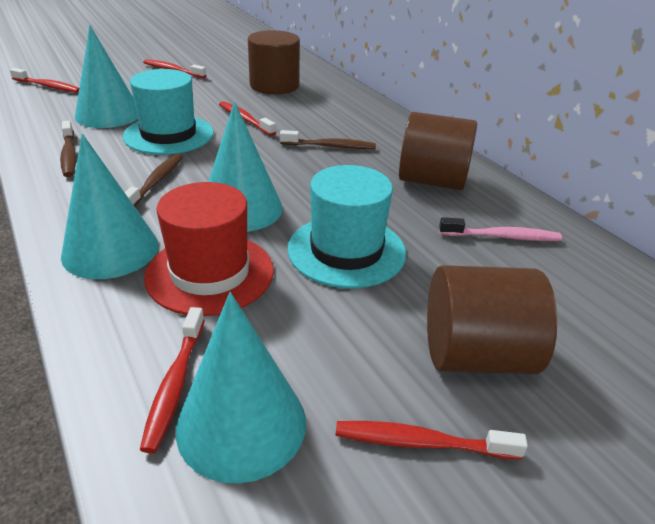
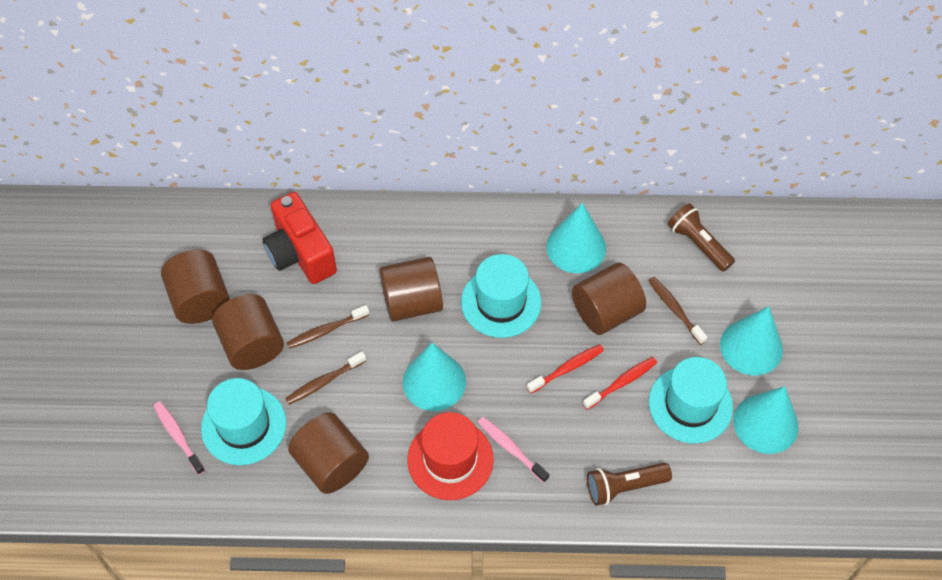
brown cylinder: [248,30,300,94] [399,112,477,190] [427,265,557,374] = 3 -> [161,250,230,324] [212,294,284,370] [288,412,369,494] [380,257,443,322] [572,262,646,335] = 5
brown flashlight: none = 0 -> [587,463,672,506] [668,203,735,272] = 2
pink toothbrush: [439,217,562,241] = 1 -> [153,401,205,475] [478,417,549,483] = 2
red camera: none = 0 -> [263,192,337,284] = 1
red toothbrush: [10,68,79,93] [140,307,205,453] [143,59,207,78] [219,101,276,136] [336,421,528,460] = 5 -> [527,344,604,393] [583,357,657,410] = 2
turquoise hat: [123,69,214,155] [287,165,406,289] = 2 -> [201,378,286,465] [461,254,541,338] [649,357,733,443] = 3

